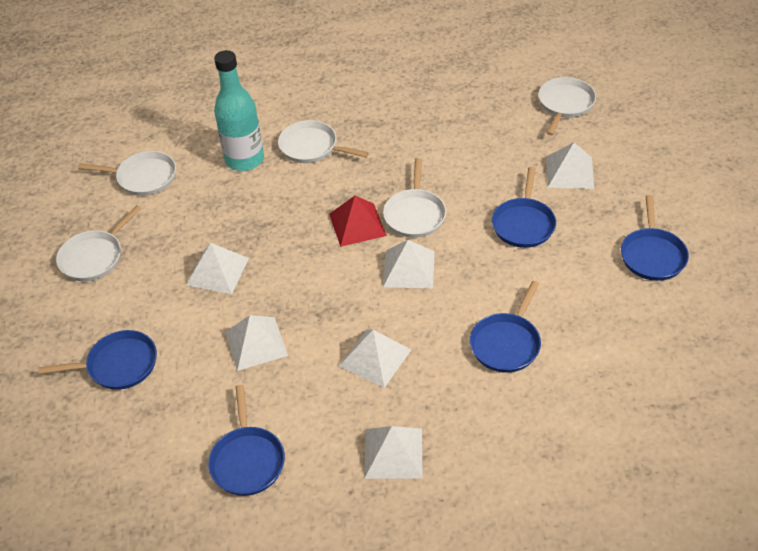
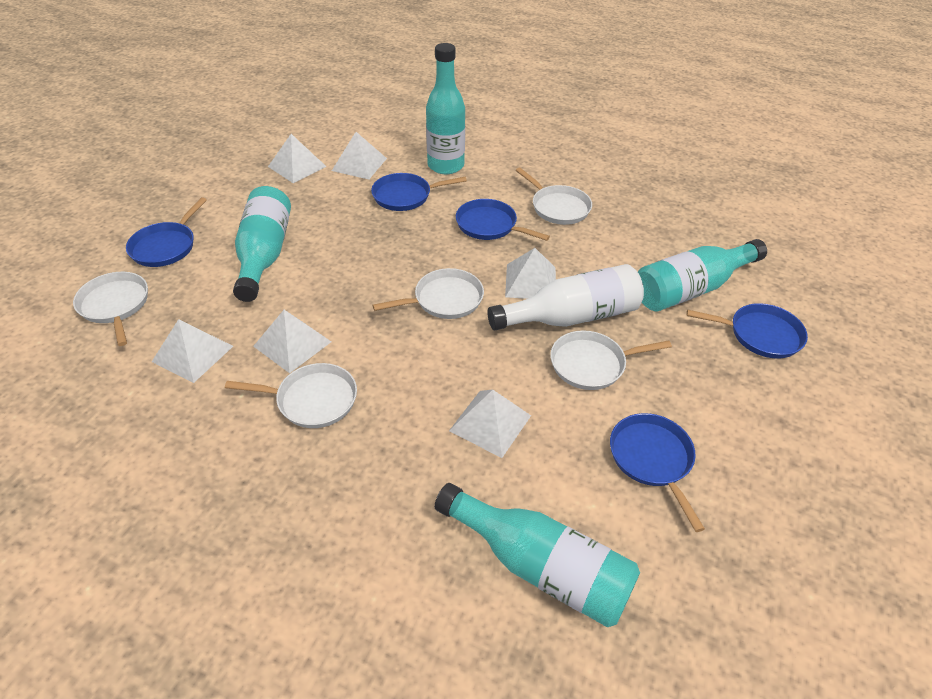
red pyramid: [329,196,387,247] = 1 -> none = 0
turquoise bottle: [214,50,264,171] = 1 -> [233,186,291,302] [426,43,465,174] [434,483,640,627] [638,239,767,311] = 4
white bottle: none = 0 -> [487,264,644,330] = 1

